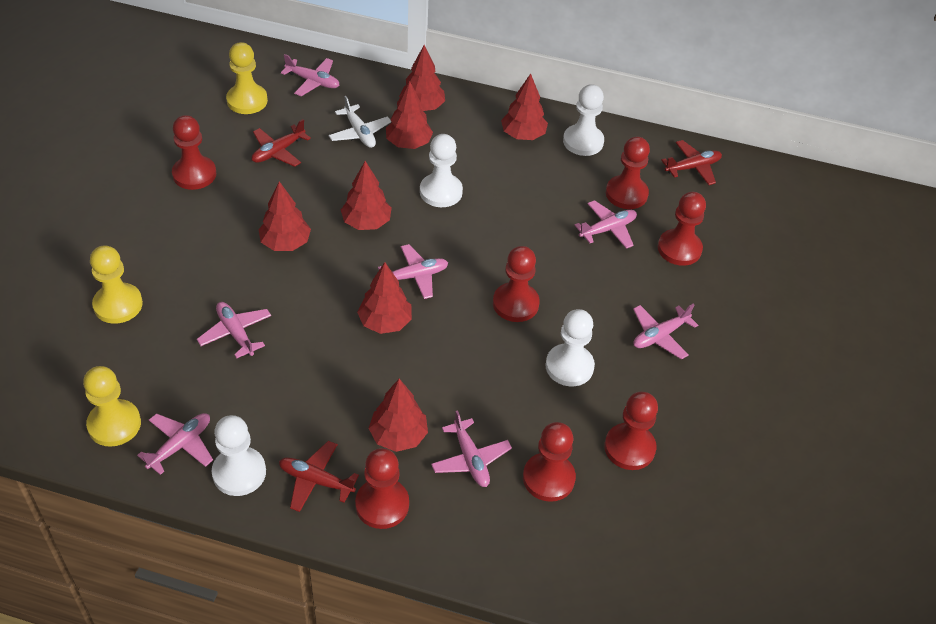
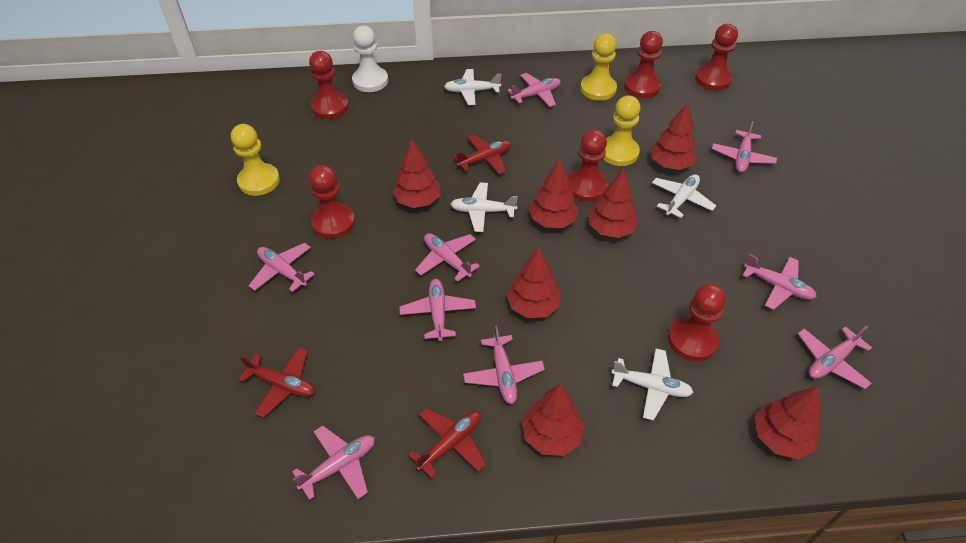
pink plane: [137,413,213,475] [197,302,271,359] [281,54,339,96] [378,244,448,299] [431,410,512,487] [575,200,637,249] [633,304,698,360] = 7 -> [248,243,315,292] [292,426,375,500] [400,279,476,341] [415,233,480,282] [463,325,545,404] [508,73,561,107] [712,121,777,173] [742,254,817,310] [798,326,872,389] = 9
red pawn: [172,115,216,190] [355,448,409,529] [493,246,540,322] [523,422,576,502] [604,392,658,470] [606,136,650,209] [658,192,706,266] = 7 -> [309,51,349,119] [309,165,355,239] [568,129,608,202] [624,31,663,98] [668,284,726,361] [695,24,738,90] = 6
white pawn: [212,415,266,496] [420,134,463,207] [546,309,595,386] [563,84,604,156] = 4 -> [352,25,388,92] = 1
white plane: [329,96,391,148] = 1 -> [444,69,501,105] [450,182,518,232] [612,348,694,421] [652,174,716,218] = 4

